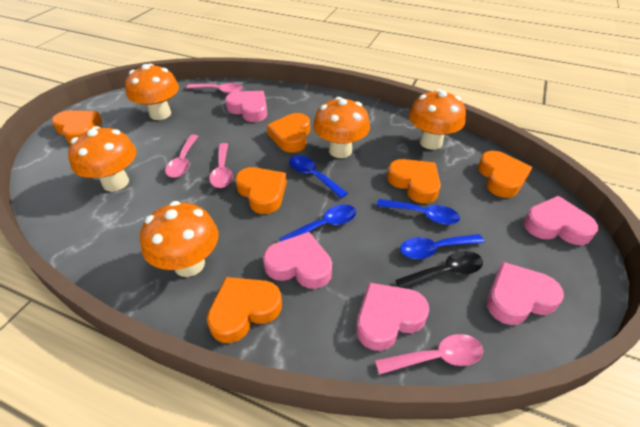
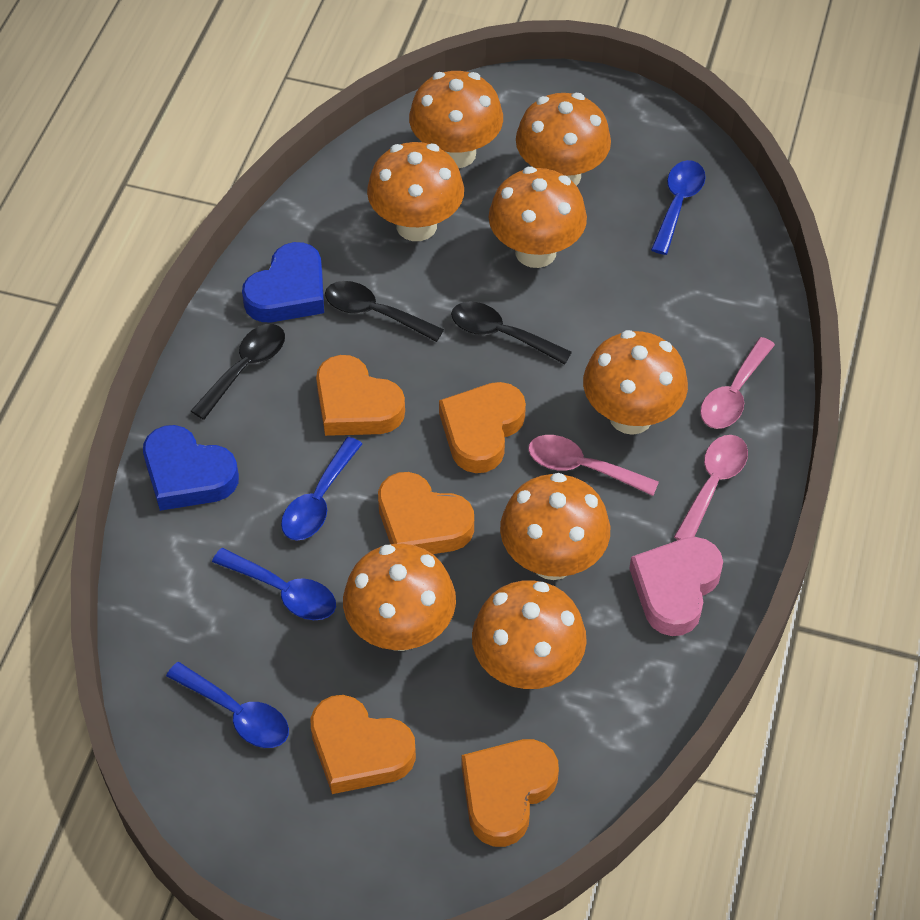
black spoon: [395,251,483,288] = 1 -> [191,324,285,420] [325,281,444,342] [451,302,572,364] = 3
blue heart: none = 0 -> [143,425,239,511] [242,242,324,322] = 2
orange heart: [52,110,102,144] [207,277,282,343] [235,167,287,214] [267,113,310,153] [387,159,441,204] [478,151,533,198] = 6 -> [310,695,416,794] [316,355,405,436] [378,472,474,554] [439,382,526,473] [461,739,559,847] = 5
orange mushroom: [68,126,136,191] [125,64,179,120] [140,201,218,277] [313,97,370,158] [409,89,466,150] = 5 -> [343,544,456,651] [367,142,464,241] [409,71,503,168] [472,580,587,689] [489,167,587,268] [500,473,610,580] [516,93,611,186] [583,330,688,435] = 8
pink heart: [225,91,267,122] [263,232,332,289] [356,283,429,351] [487,261,564,325] [524,196,598,245] = 5 -> [629,537,723,636] = 1
pink spoon: [165,135,198,178] [186,83,243,94] [209,143,233,188] [375,334,484,375] = 4 -> [528,435,659,496] [674,435,748,540] [700,337,775,429] = 3

